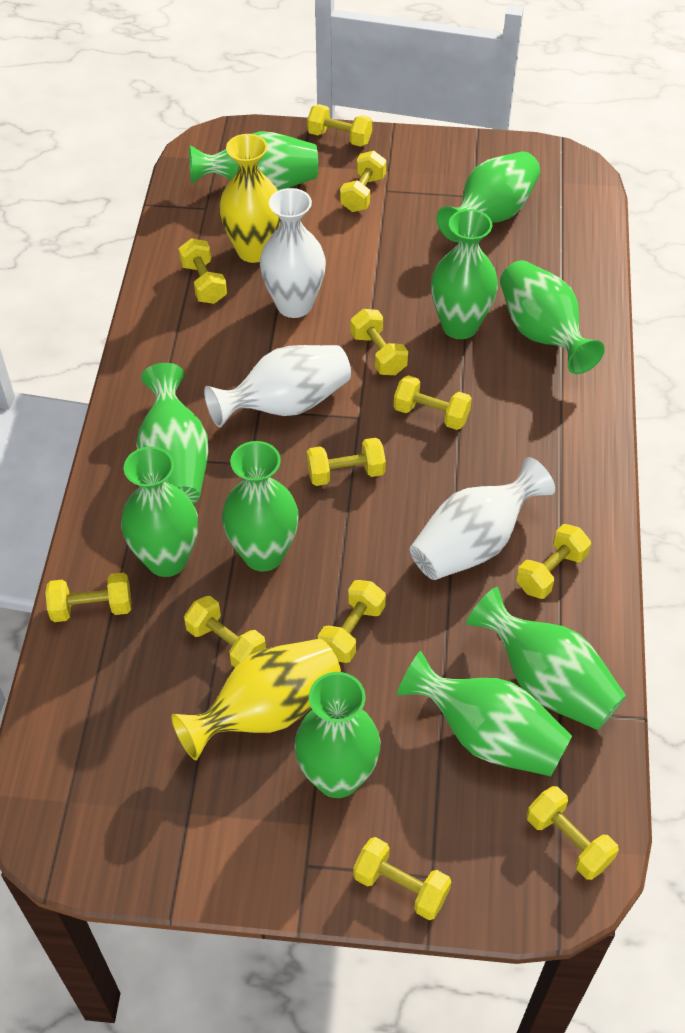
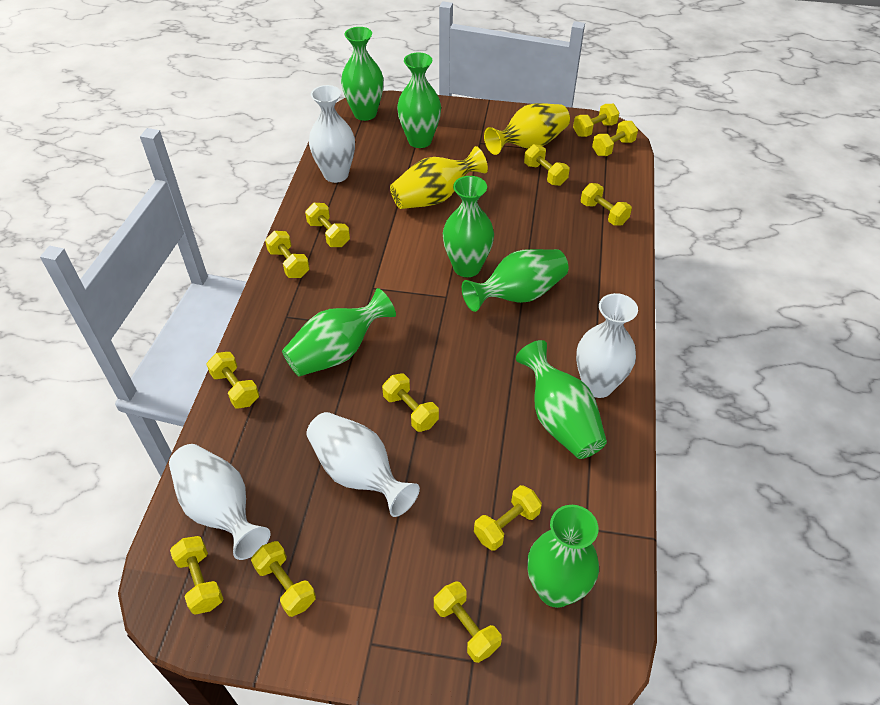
green vase: [121,446,198,577] [136,363,209,504] [189,131,318,191] [222,441,299,571] [294,672,380,798] [397,651,572,776] [431,209,498,339] [437,151,540,242] [466,587,626,730] [500,260,605,374] = 10 -> [282,288,396,376] [341,27,384,121] [397,52,441,148] [443,176,494,277] [462,249,569,312] [516,340,607,459] [527,505,599,608] = 7
white vase: [204,345,351,427] [260,188,326,318] [410,457,555,580] = 3 -> [169,444,270,560] [307,412,420,517] [309,85,355,183] [576,293,638,398] = 4

